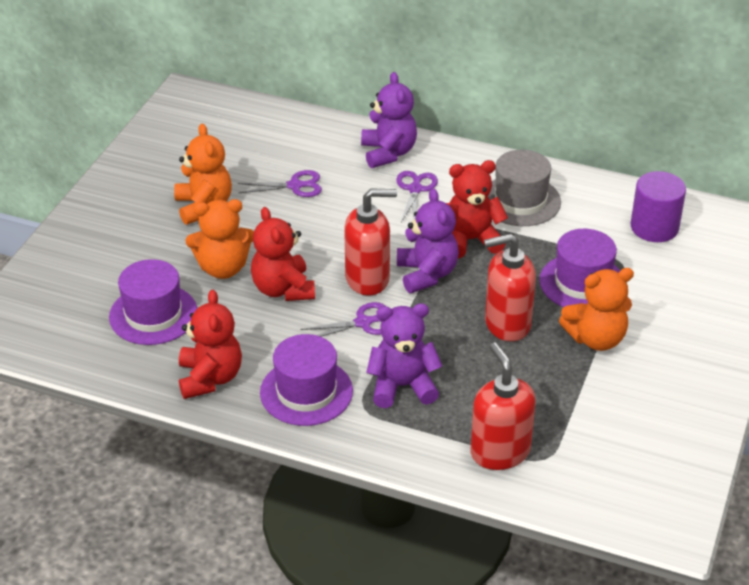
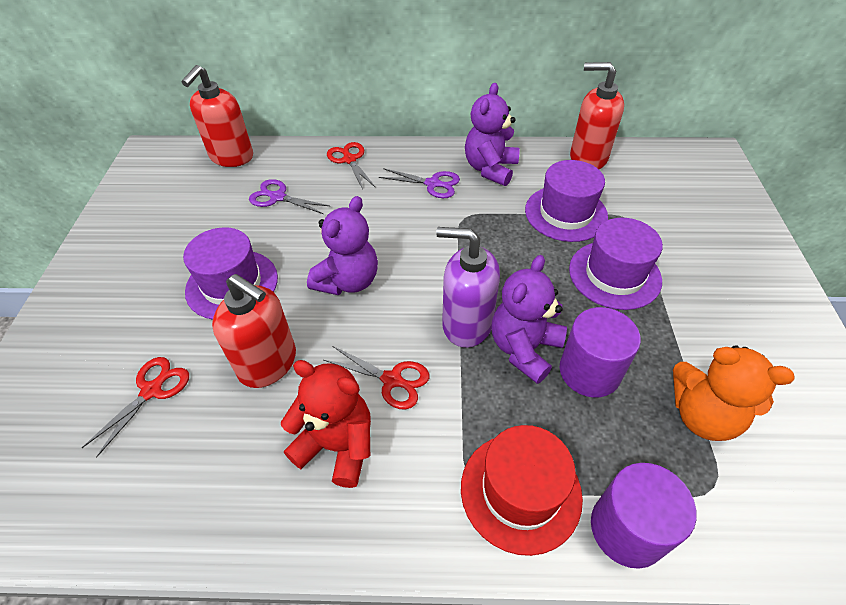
grey hat: [488,150,561,226] = 1 -> none = 0
orange teddy bear: [174,124,232,225] [185,199,254,279] [559,268,634,351] = 3 -> [673,345,795,441] = 1
purple cylinder: [631,171,686,242] = 1 -> [560,307,641,397] [591,463,696,569] = 2
purple scissors: [238,170,322,197] [300,302,385,337] [396,171,438,222] = 3 -> [249,179,331,214] [379,168,460,198] = 2
purple soap dispenser: none = 0 -> [436,227,500,348] = 1
red hat: none = 0 -> [461,425,583,556] = 1
red scissors: none = 0 -> [82,357,189,458] [324,346,429,409] [327,142,376,189] = 3
red teddy bear: [179,290,242,399] [251,207,315,301] [446,160,508,258] = 3 -> [281,360,371,488] = 1

